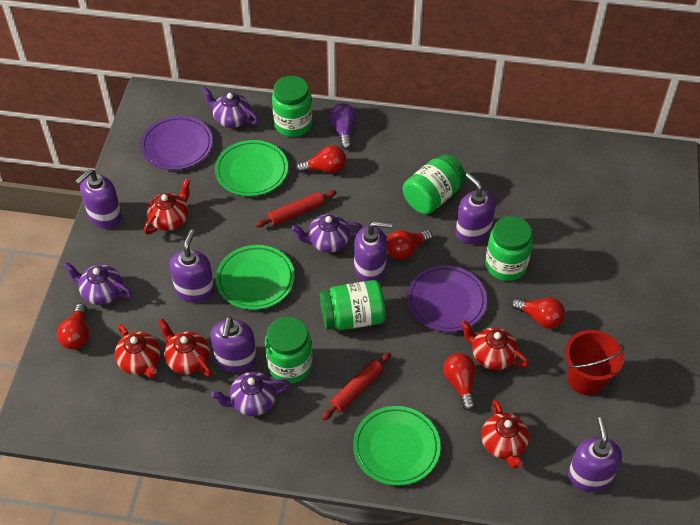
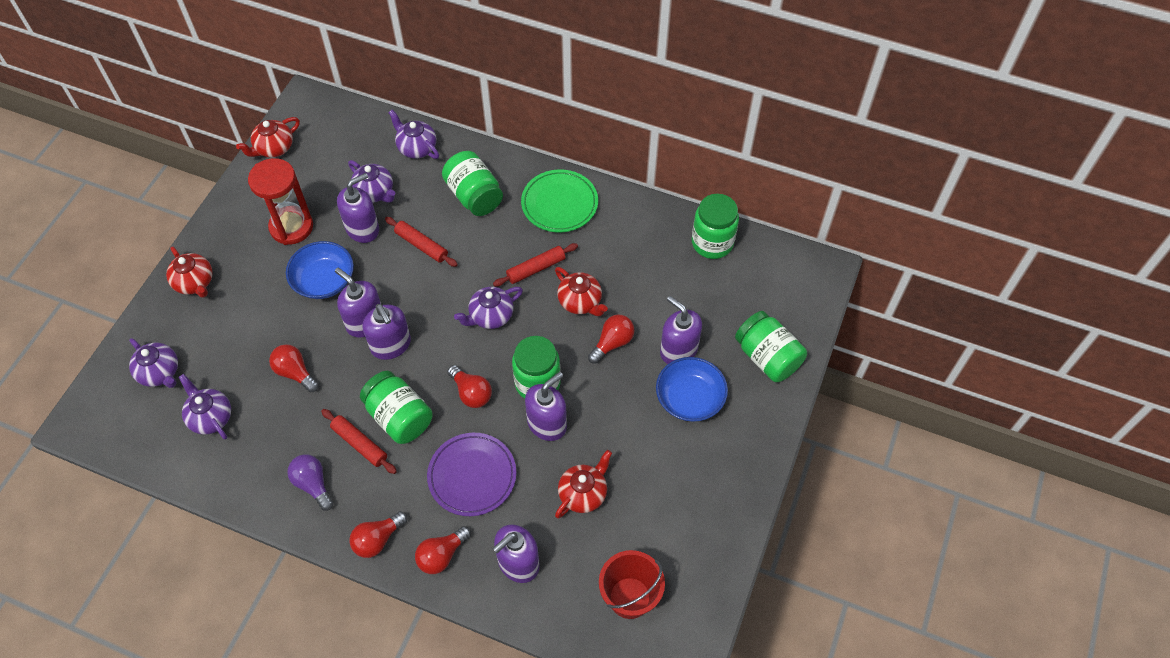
blue bowl: none = 0 -> [286,241,354,299] [656,357,728,422] = 2
green plate: [215,140,288,196] [216,245,295,310] [353,406,440,486] = 3 -> [521,170,598,232] = 1
purple plate: [140,116,213,170] [407,265,487,332] = 2 -> [427,433,516,516] = 1
purple teapot: [63,262,132,305] [202,87,259,128] [211,372,290,416] [291,214,363,253] = 4 -> [129,338,178,388] [179,374,231,440] [348,160,395,202] [388,110,439,159] [454,287,523,329] = 5
red hourglass: none = 0 -> [248,158,313,245] = 1
red rolling pin: [255,190,336,227] [322,352,391,420] = 2 -> [321,409,397,474] [385,217,458,267] [493,243,578,287] = 3
red teapot: [115,324,161,379] [144,178,191,235] [158,319,212,377] [460,320,529,370] [481,400,529,469] = 5 -> [166,247,213,298] [236,117,300,158] [555,267,608,316] [555,450,612,518] = 4

